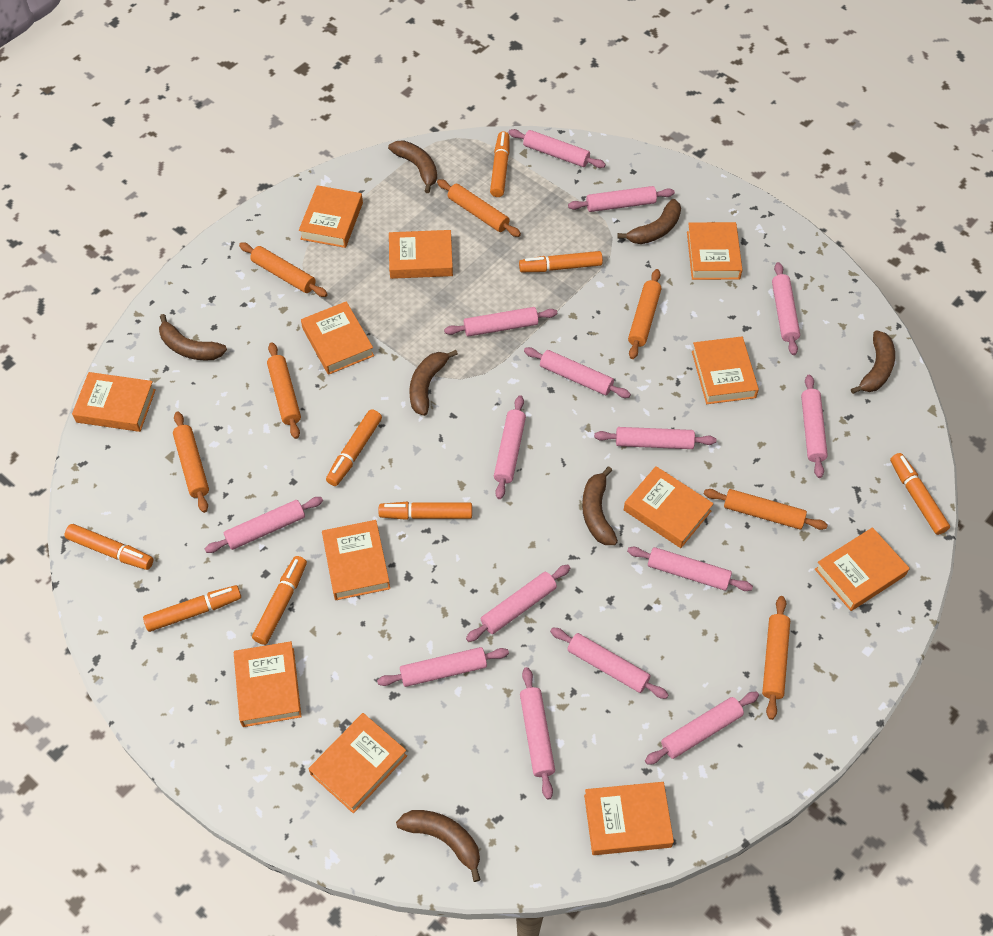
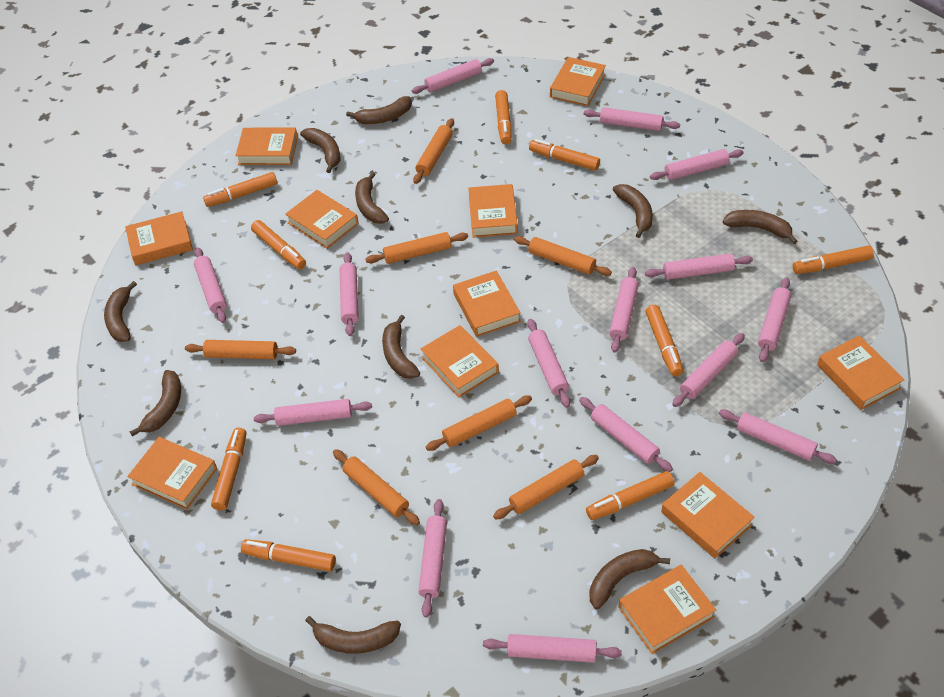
brown banana: [159,314,227,361] [388,140,437,193] [396,810,481,882] [409,350,458,416] [582,466,618,545] [617,199,681,244] [851,330,895,394] = 7 -> [104,281,137,342] [129,370,181,436] [300,128,340,173] [305,616,401,654] [346,96,412,124] [355,172,389,224] [382,315,420,379] [589,549,670,609] [613,184,653,238] [723,210,797,244] = 10
orange book: [72,372,156,432] [234,641,302,727] [299,185,363,248] [301,301,374,375] [309,713,407,813] [322,520,390,600] [389,230,453,279] [584,782,674,855] [624,466,713,548] [687,222,742,280] [692,336,759,404] [815,527,910,611] = 12 -> [125,211,193,266] [127,437,217,510] [236,128,298,165] [285,190,359,249] [421,325,499,398] [453,271,521,337] [468,184,518,238] [550,57,606,106] [618,565,716,654] [661,472,755,559] [817,335,905,410] = 11
orange marker: [64,524,153,570] [143,585,241,632] [252,556,307,645] [326,409,382,486] [378,502,472,520] [490,131,510,197] [519,251,603,272] [890,453,950,535] = 8 -> [203,172,277,207] [211,428,247,511] [241,539,336,571] [251,220,306,269] [495,90,512,144] [529,139,600,171] [586,471,674,520] [646,305,683,376] [793,246,874,274] = 9

